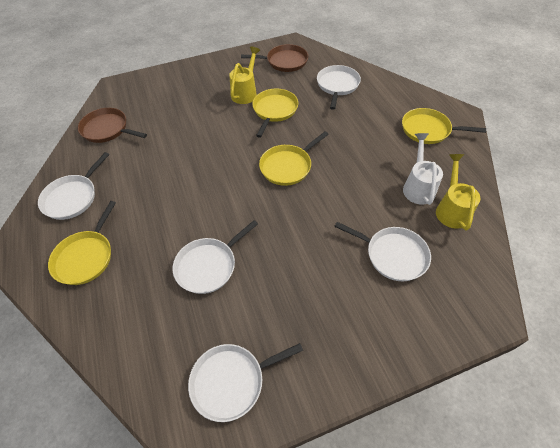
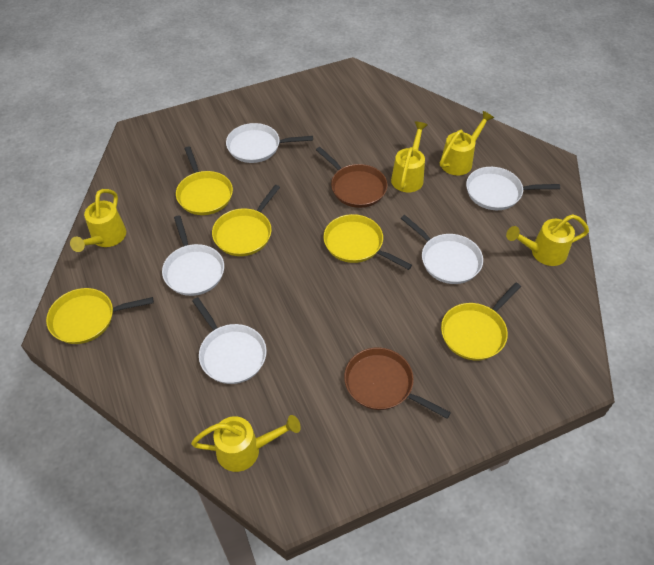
white watering can: [403,133,443,205] = 1 -> none = 0
yellow pan: [48,201,116,285] [252,89,298,138] [259,131,329,186] [402,108,486,144] = 4 -> [46,288,154,344] [176,146,233,215] [212,185,280,256] [323,214,412,270] [441,283,521,360] = 5
yellow watering can: [229,47,260,104] [436,154,481,230] = 2 -> [70,189,126,252] [191,415,301,472] [391,122,428,192] [440,111,494,175] [506,214,589,266] = 5

